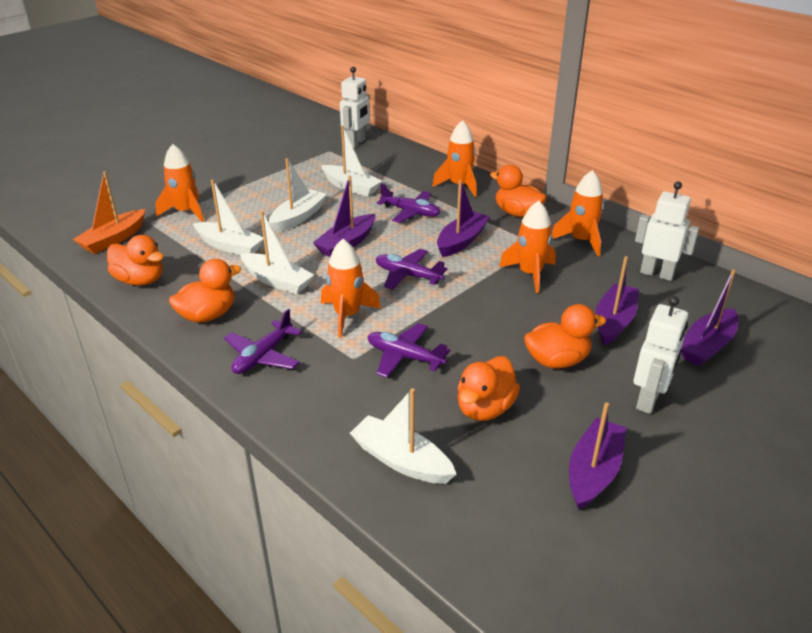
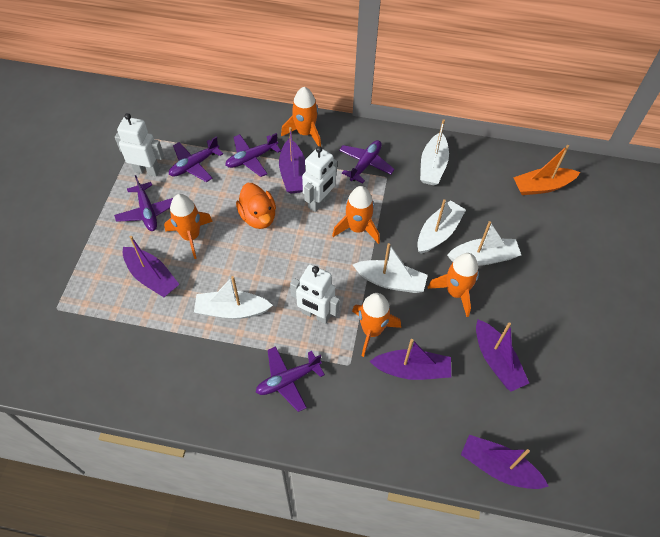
orange duck: [107,235,164,286] [169,259,241,323] [458,356,520,421] [490,165,547,217] [524,304,606,368] = 5 -> [236,183,276,229] = 1
purple plane: [224,309,302,374] [367,323,450,378] [376,249,447,290] [377,184,440,223] = 4 -> [114,175,173,231] [169,137,223,182] [225,133,281,177] [256,346,325,412] [339,140,395,183] = 5

